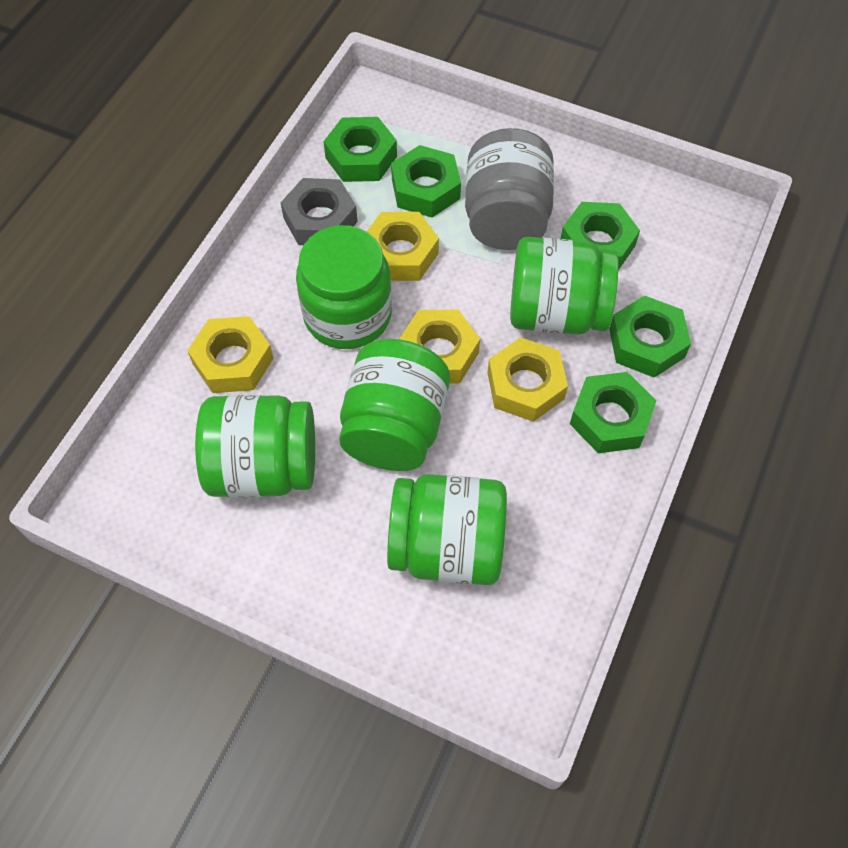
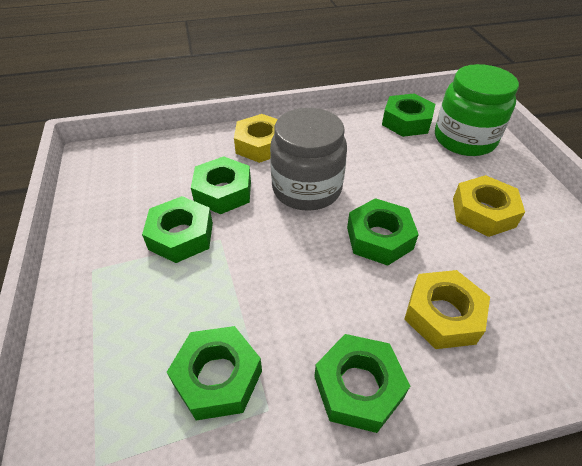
green jar: [195,395,315,497] [296,225,392,349] [339,339,450,471] [387,474,507,585] [510,237,618,334] = 5 -> [435,64,519,156] = 1
green nut: [323,117,397,182] [391,145,461,217] [561,202,640,270] [570,372,656,453] [609,295,691,378] = 5 -> [142,196,213,263] [167,326,262,420] [191,156,251,214] [314,334,410,433] [347,198,419,266] [382,93,435,137] = 6
grey nut: [280,178,358,245] = 1 -> none = 0
yellow nut: [187,316,274,393] [367,212,439,281] [399,310,480,384] [487,337,568,422] = 4 -> [234,114,277,163] [404,270,490,349] [453,175,525,237] = 3

